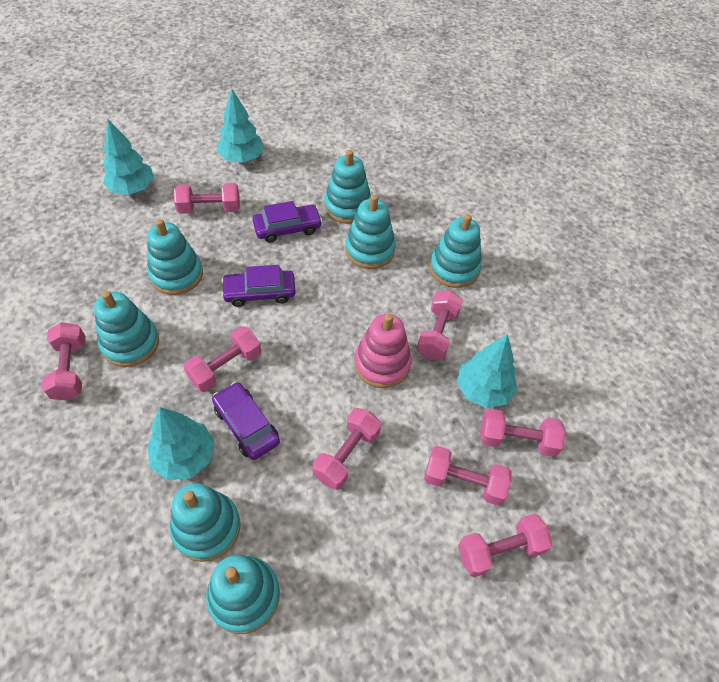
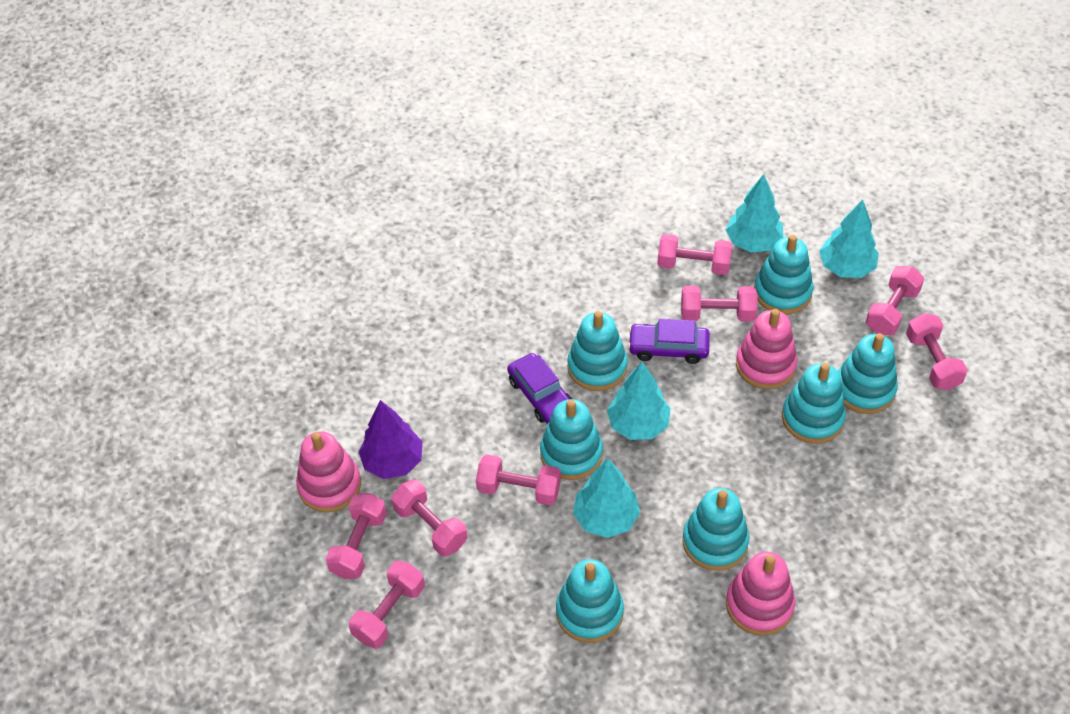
pink stacking toy: [354,314,412,388] = 1 -> [296,431,361,512] [726,552,795,635] [736,309,798,389] = 3
purple car: [212,382,280,460] [221,265,296,307] [253,201,322,243] = 3 -> [507,353,572,424] [628,319,710,364] = 2
purple tree: none = 0 -> [358,400,423,479] = 1

